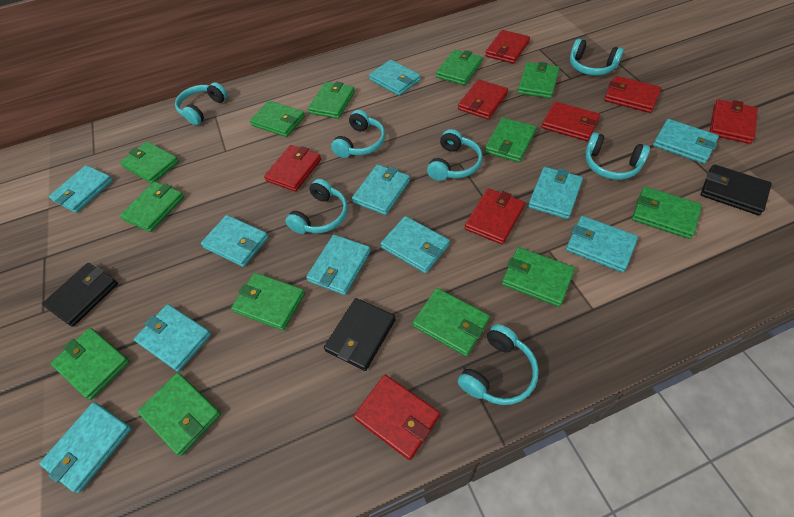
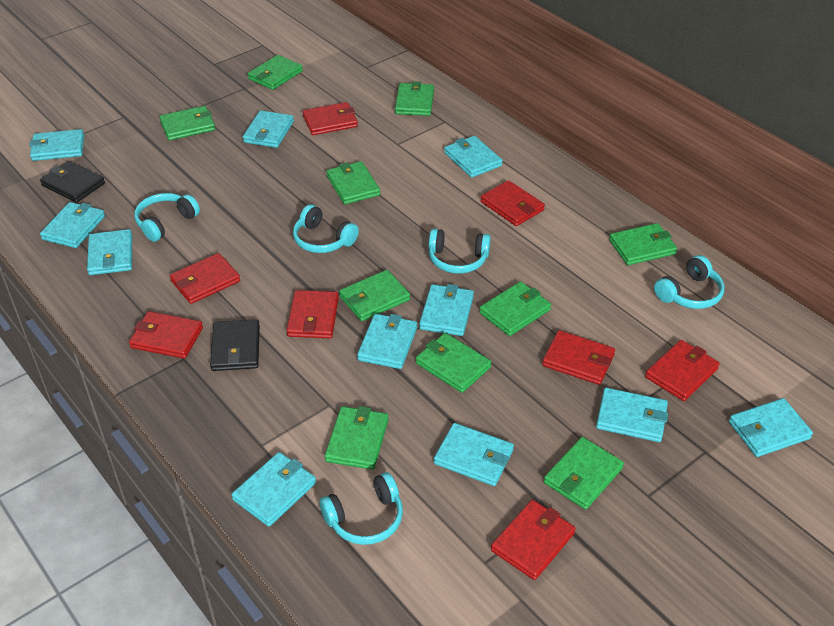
black wallet: [42,263,118,327] [324,298,396,371] [700,164,772,215] = 3 -> [40,161,105,203] [210,319,260,371] = 2
green wallet: [51,328,130,400] [120,141,179,184] [120,182,184,232] [138,373,221,456] [231,273,305,330] [250,101,305,137] [308,82,355,119] [413,288,490,357] [436,50,482,85] [485,118,536,162] [502,247,575,307] [518,62,559,98] [632,187,702,239] = 13 -> [160,106,215,140] [248,55,303,90] [325,406,389,470] [326,161,380,204] [339,270,410,321] [395,81,434,116] [416,333,492,393] [479,282,551,336] [544,437,624,510] [609,223,677,265] = 10
turquoise headphones: [175,82,228,125] [285,179,348,234] [331,110,385,158] [427,129,483,181] [458,324,539,405] [570,39,624,75] [585,132,650,180] = 7 -> [134,193,200,242] [293,204,359,253] [319,472,403,545] [428,229,491,274] [654,255,724,309] = 5

